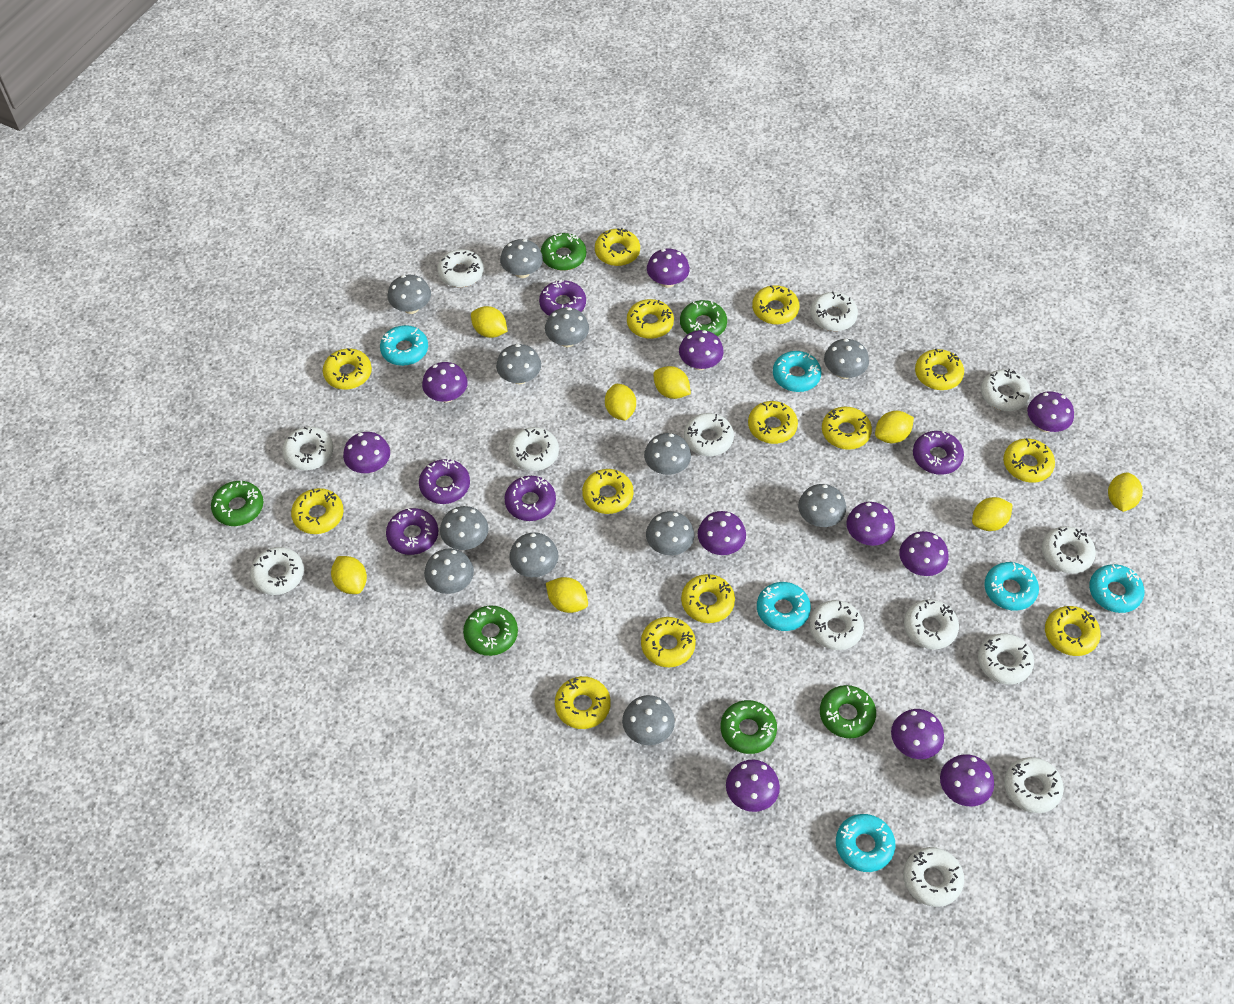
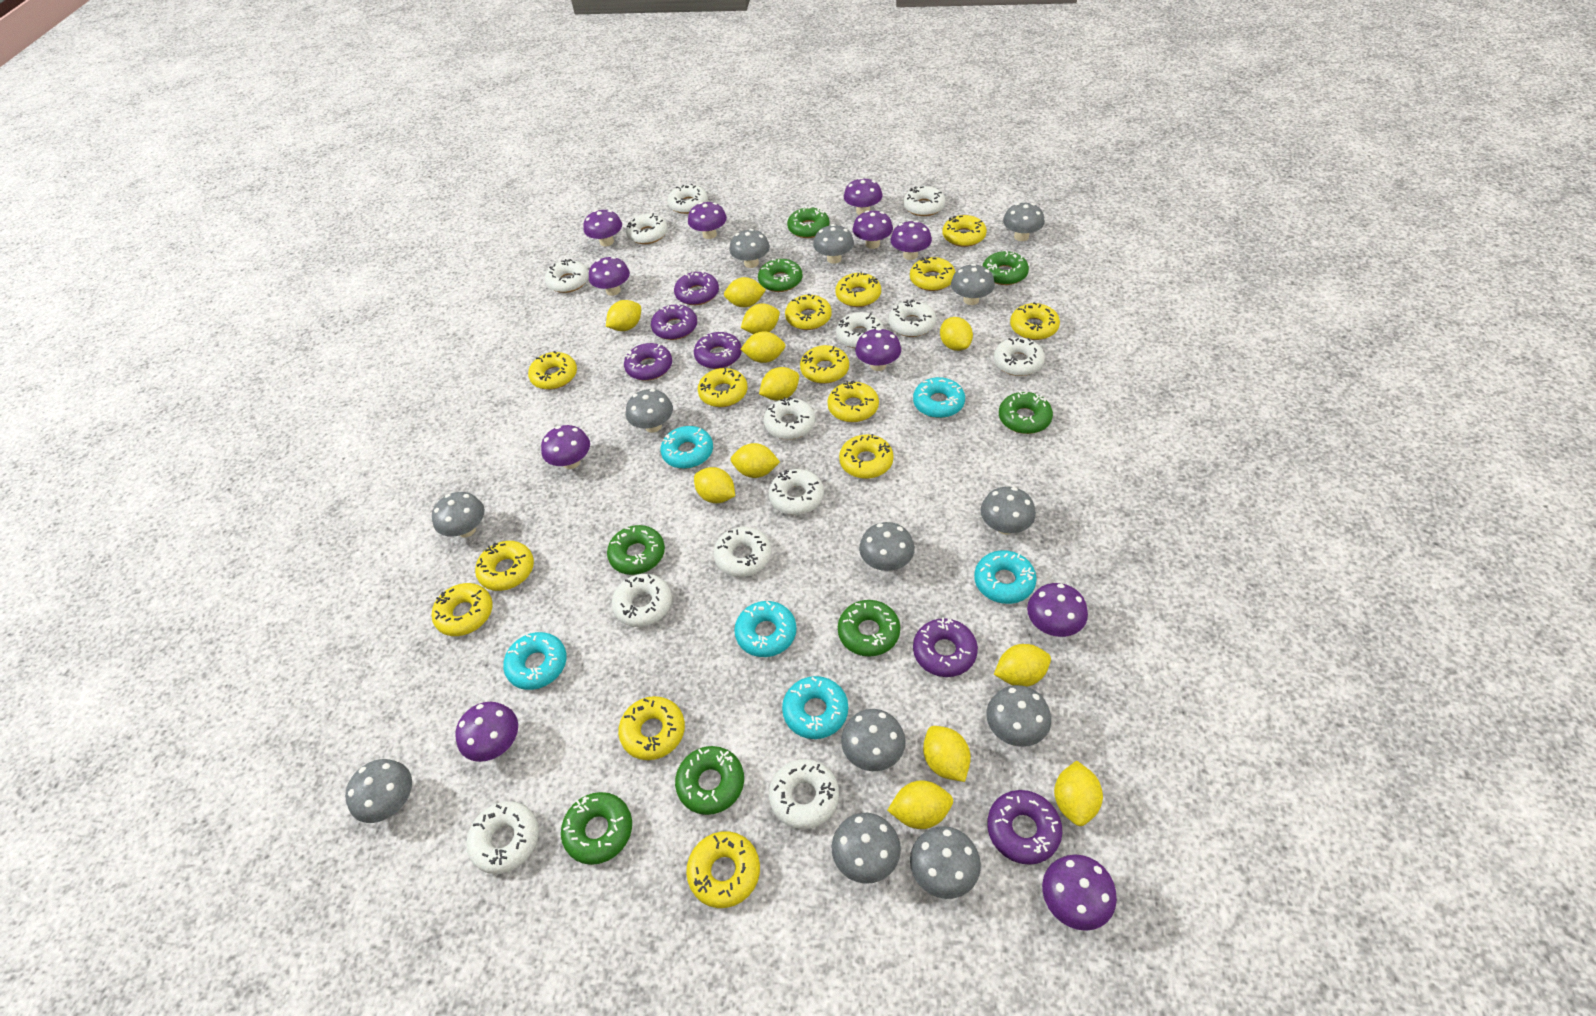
green donut: [211,481,263,526] [463,606,518,656] [541,233,586,271] [680,300,727,337] [720,700,777,754] [820,685,876,738] = 6 -> [561,792,632,865] [607,525,665,575] [675,746,744,815] [758,259,802,292] [787,206,830,238] [838,600,900,657] [983,250,1029,285] [999,391,1053,434] = 8
grey mushroom: [388,274,431,314] [424,548,474,594] [440,506,489,550] [496,344,541,384] [500,239,543,278] [509,533,558,577] [545,307,589,347] [622,695,675,745] [644,433,691,475] [646,511,694,555] [798,484,846,527] [824,339,869,379] = 12 -> [345,759,412,823] [432,492,485,538] [626,389,673,433] [729,229,770,268] [813,224,854,264] [832,813,901,884] [841,709,906,771] [859,522,915,571] [910,826,981,899] [951,264,995,305] [980,487,1036,535] [986,685,1051,747] [1003,203,1045,241] = 13
purple donut: [386,508,439,555] [419,458,470,504] [504,476,556,521] [539,280,586,316] [913,431,964,475] = 5 -> [624,343,672,381] [651,304,697,340] [674,271,719,305] [694,332,742,369] [913,618,978,677] [987,790,1062,865] = 6
yellow lemon: [331,556,367,594] [471,306,508,338] [546,577,588,613] [605,384,636,421] [653,366,691,399] [875,411,914,443] [972,497,1013,531] [1108,472,1143,512] = 8 -> [606,300,641,331] [694,467,735,503] [724,277,766,307] [731,443,780,478] [741,303,780,334] [741,331,786,363] [759,367,799,400] [887,780,953,829] [923,726,971,782] [940,317,973,351] [994,644,1051,687] [1054,761,1103,826] = 12

